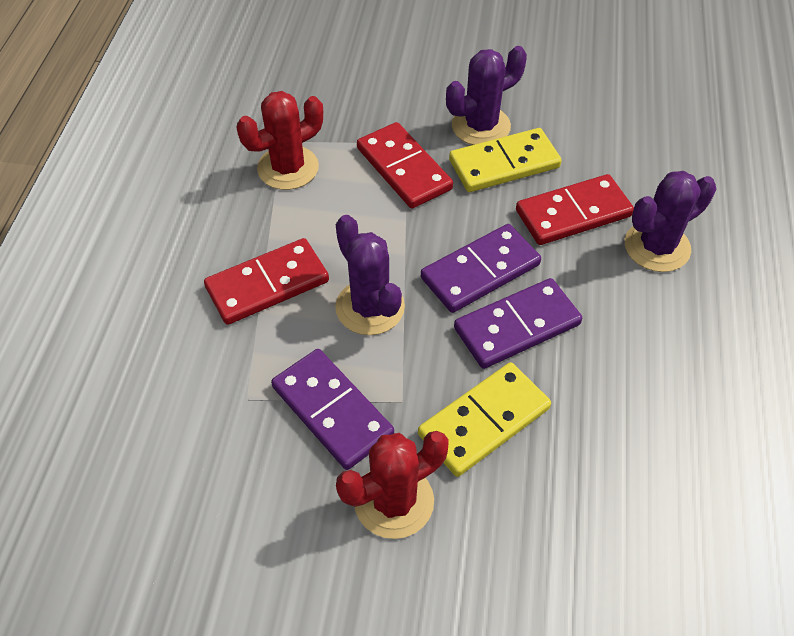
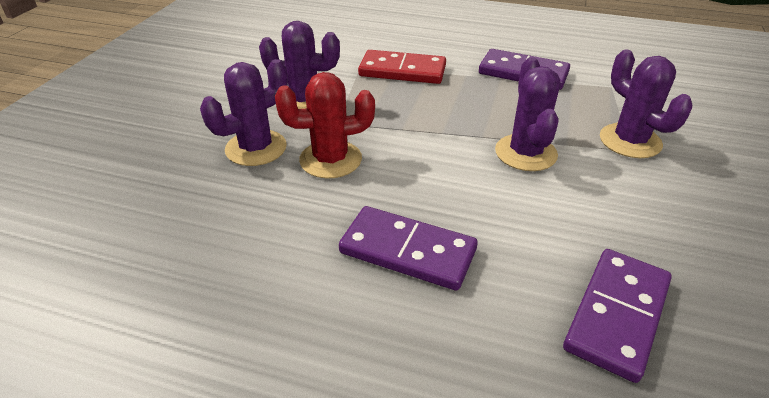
purple cactus: [335,215,405,335] [446,46,527,145] [625,171,716,272] = 3 -> [200,59,288,166] [259,21,340,109] [495,57,560,171] [600,50,692,158] = 4
red cactus: [237,91,323,190] [336,431,449,539] = 2 -> [275,72,375,179] = 1
red domino: [204,238,329,325] [357,122,453,208] [516,174,634,245] = 3 -> [358,50,446,84] = 1
yellow domino: [418,362,551,477] [449,128,562,192] = 2 -> none = 0

